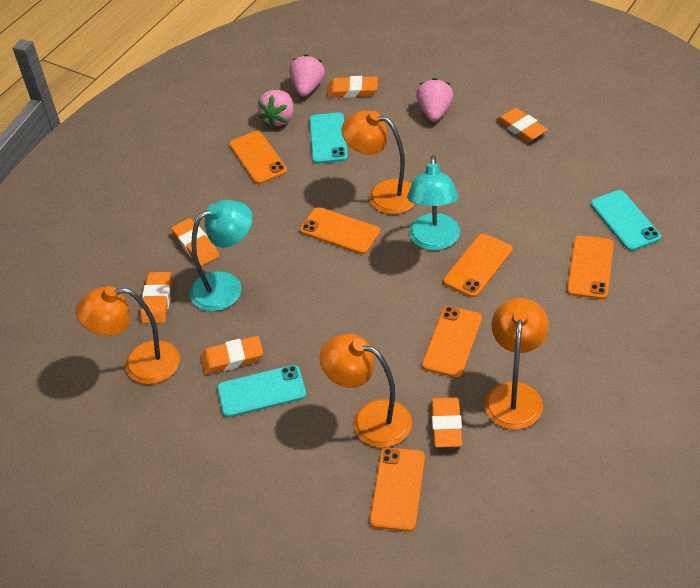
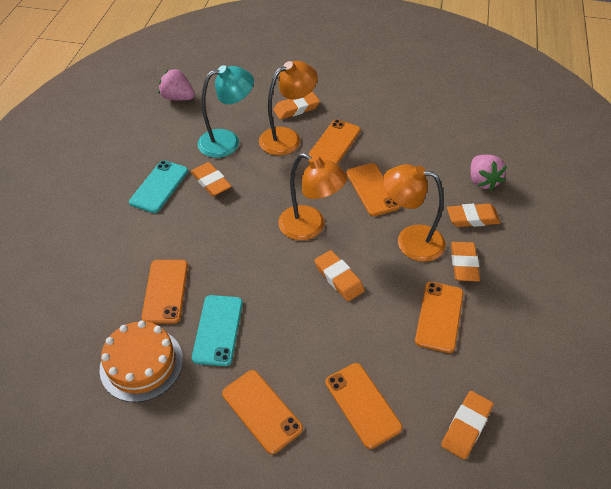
orange cake: none = 0 -> [100,321,183,402] = 1
orange lamp: [76,286,180,384] [319,334,412,448] [341,111,415,214] [484,298,549,430] = 4 -> [259,61,318,155] [278,153,347,240] [383,164,445,262] = 3
pink strawberry: [258,90,294,128] [289,54,325,96] [416,78,453,121] = 3 -> [158,69,195,101] [470,155,507,191] = 2
turquoise lamp: [189,200,252,311] [407,155,460,250] = 2 -> [198,65,254,158] = 1
turquoise phone: [217,365,306,417] [309,112,348,164] [591,190,661,251] = 3 -> [129,160,188,213] [192,295,243,366] = 2

